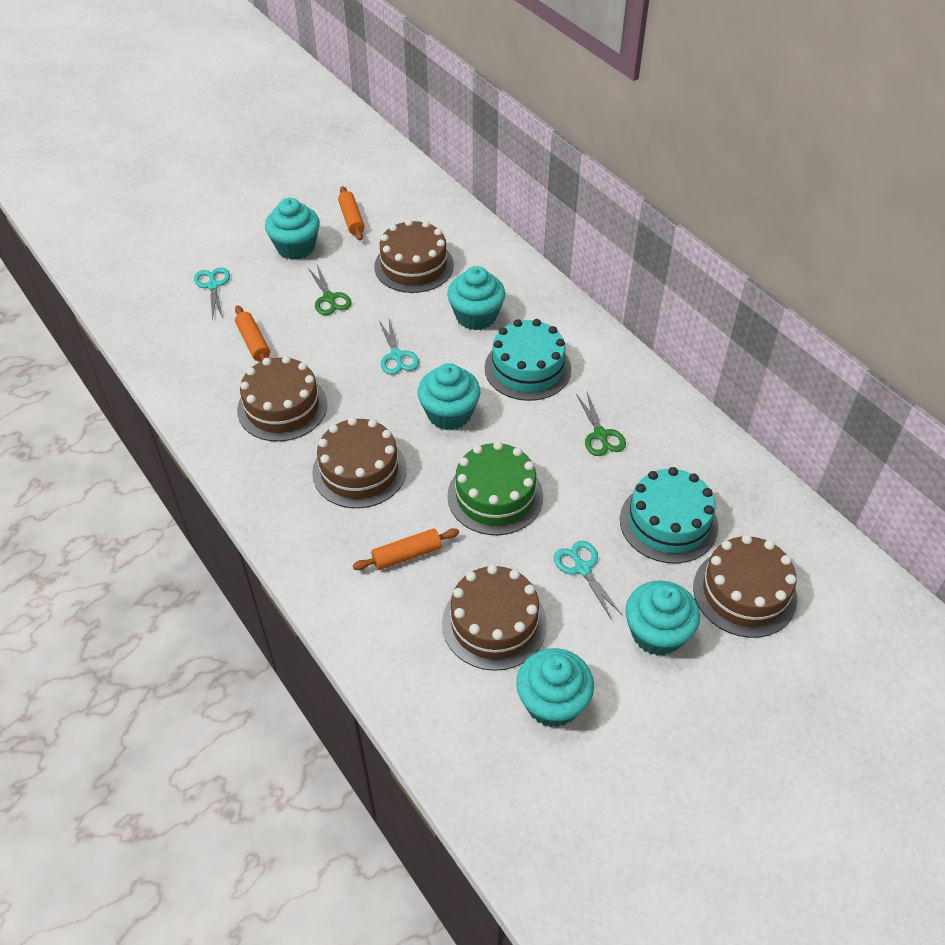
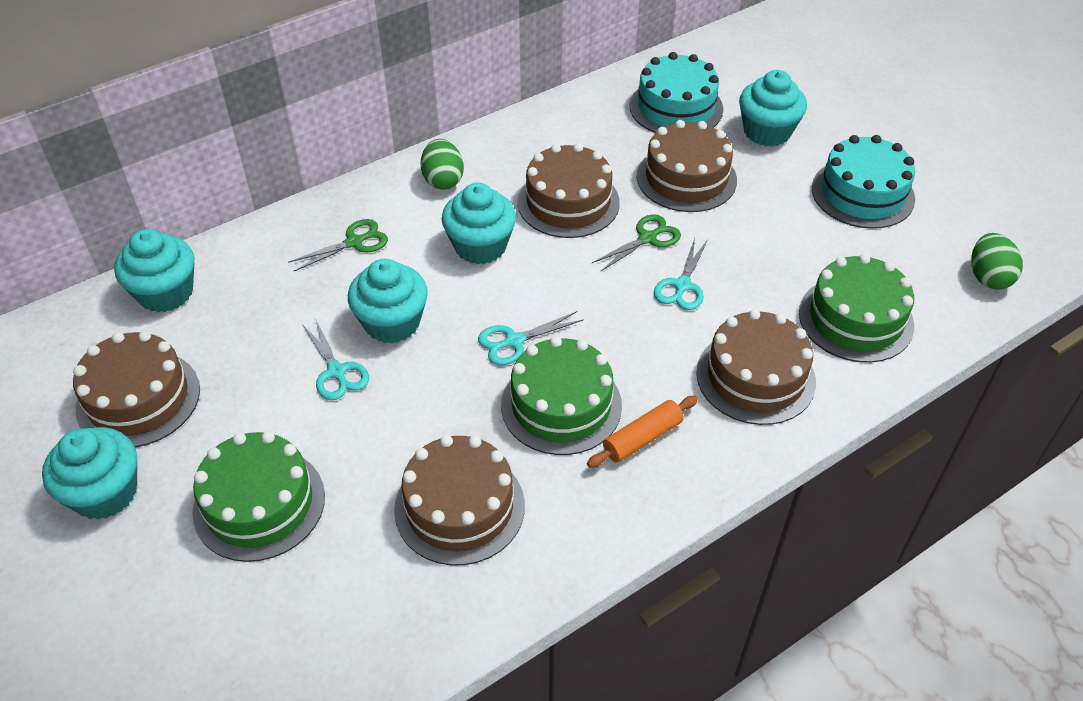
green cake: [447,441,543,535] = 1 -> [193,431,325,562] [501,336,622,455] [799,254,914,363] = 3
green egg: none = 0 -> [421,139,464,190] [971,233,1023,290] = 2
orange rolling pin: [235,306,270,361] [338,186,365,241] [353,528,459,570] = 3 -> [587,396,698,468] = 1

